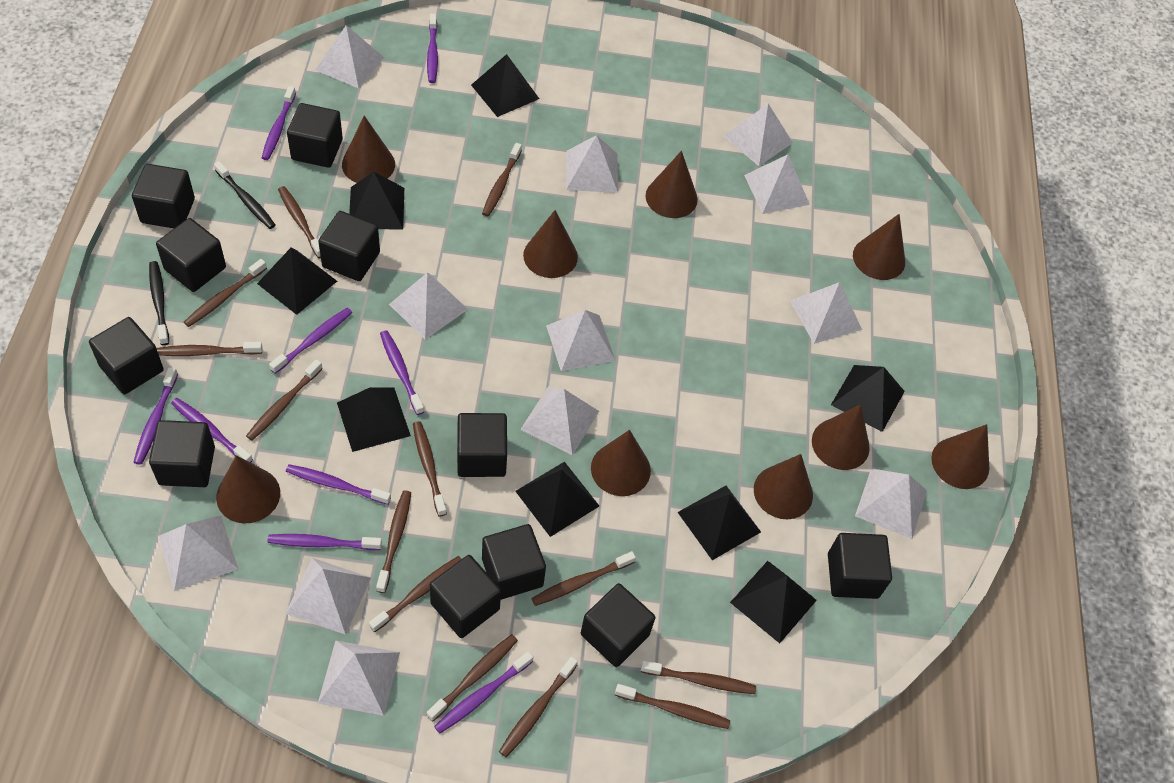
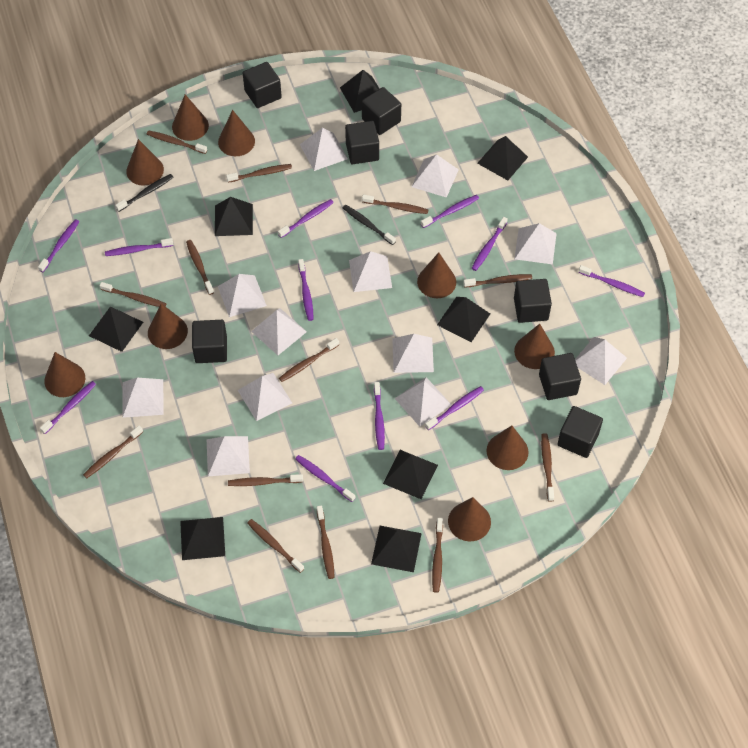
black cube: [89,317,164,394] [132,164,195,228] [149,420,215,487] [156,218,226,292] [287,103,343,168] [318,211,380,281] [430,555,501,638] [457,413,507,477] [482,524,546,600] [581,583,656,667] [828,533,892,599] = 11 -> [192,320,227,363] [243,62,282,108] [345,121,379,164] [362,87,401,135] [514,279,552,323] [539,353,581,400] [557,406,603,458] = 7
purple toothbrush: [133,367,178,465] [171,398,253,463] [262,86,296,160] [267,534,382,550] [269,308,352,374] [286,464,391,505] [380,330,424,415] [427,14,438,83] [434,651,533,734] = 9 -> [38,219,79,272] [40,381,96,434] [105,238,173,256] [278,199,334,238] [295,455,355,502] [298,259,314,321] [374,382,385,450] [421,195,479,228] [425,386,484,430] [471,217,508,271] [578,265,645,297] = 11

